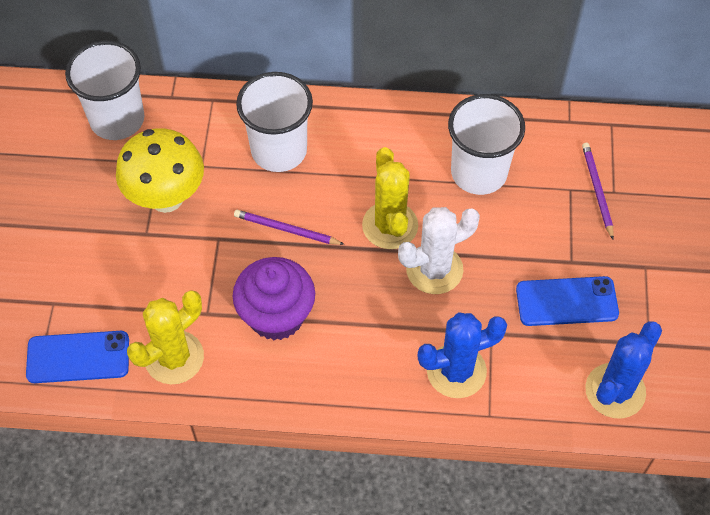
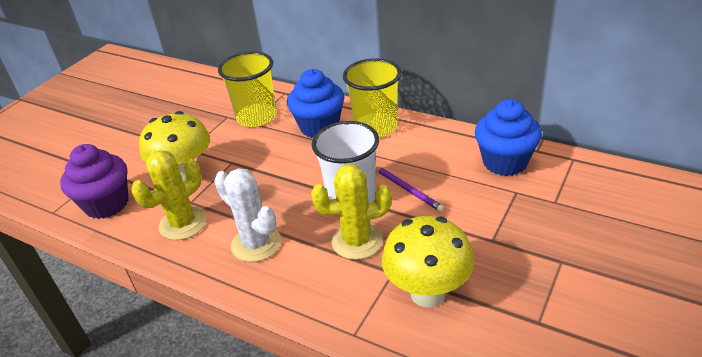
blue cactus: [417,312,507,398] [585,321,662,419] = 2 -> none = 0
blue cupcake: none = 0 -> [287,69,344,138] [475,99,542,176] = 2
blue phone: [26,331,129,383] [516,276,619,326] = 2 -> none = 0
purple pencil: [234,210,345,245] [582,143,614,239] = 2 -> [375,166,444,212] = 1
white cup: [65,41,145,140] [236,72,313,172] [448,94,525,195] = 3 -> [312,121,379,203] = 1
yellow cup: none = 0 -> [218,51,277,127] [343,58,401,138] = 2
yellow mushroom: [116,128,204,213] = 1 -> [139,111,210,182] [382,216,474,307] = 2

